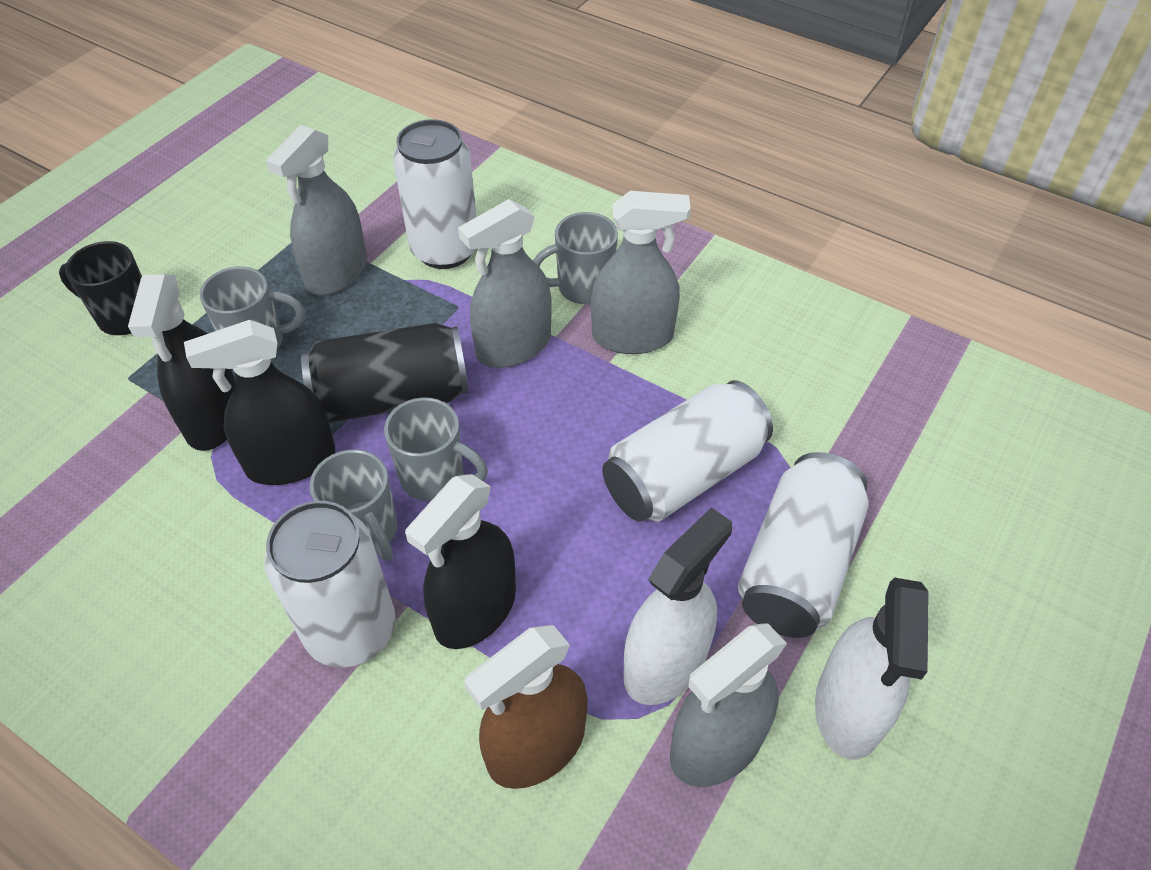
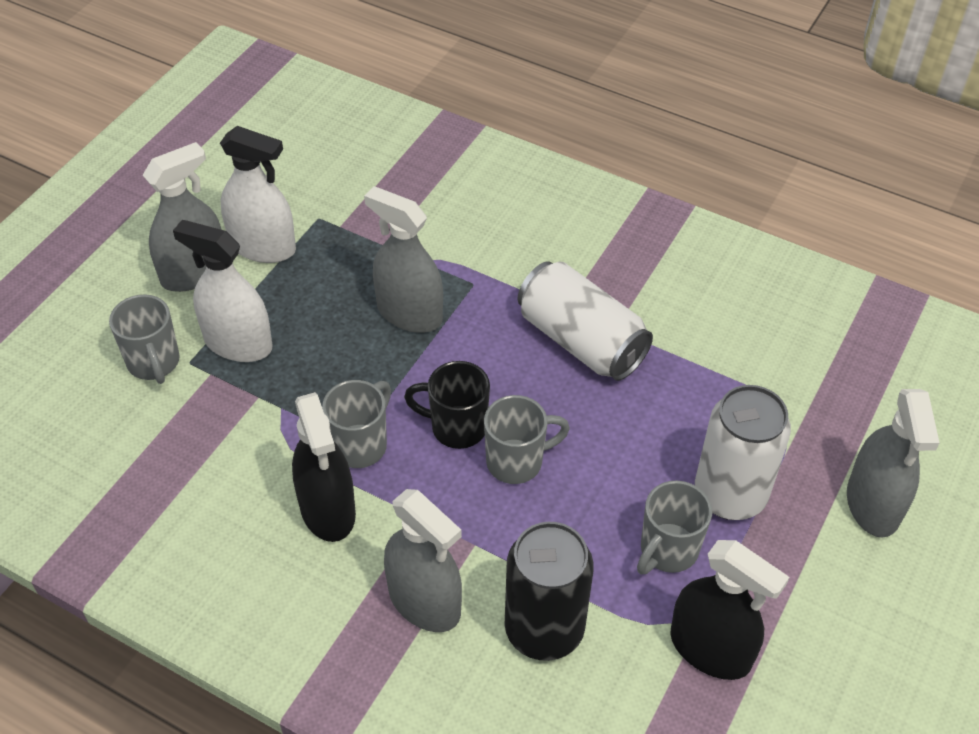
black spray bottle: [128,274,236,451] [184,320,335,485] [405,474,516,649] = 3 -> [292,392,356,542] [670,540,789,680] = 2
brown spray bottle: [464,625,588,789] = 1 -> none = 0
white can: [265,501,396,668] [393,119,477,269] [602,380,773,522] [738,452,869,638] = 4 -> [518,261,653,381] [695,385,791,520] = 2

